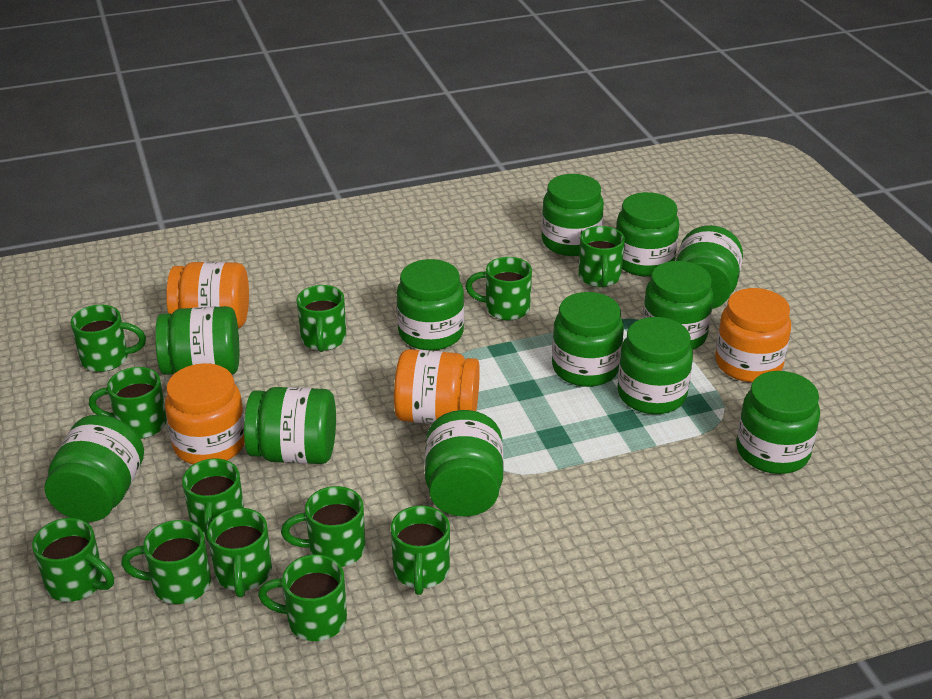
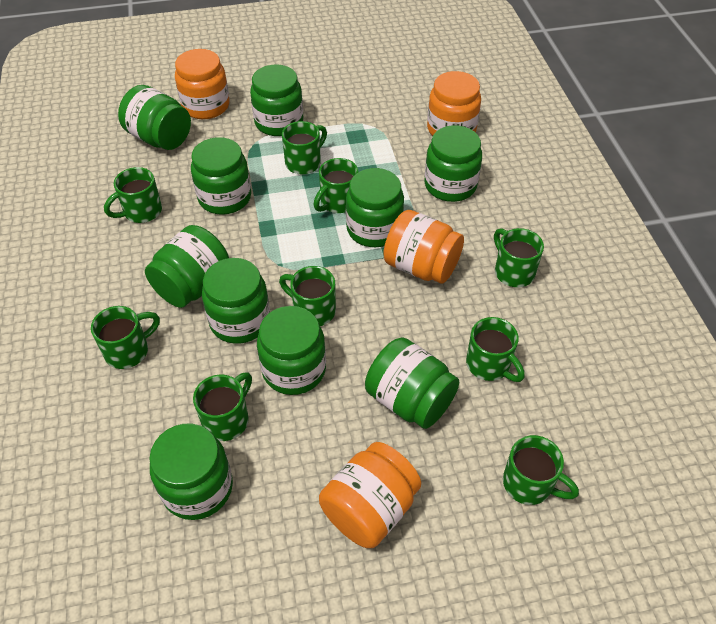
green jar: [44,415,144,522] [155,306,239,375] [244,387,336,464] [397,259,464,351] [425,410,504,516] [542,174,604,256] [552,292,624,387] [616,192,679,277] [617,317,693,414] [642,261,713,350] [676,225,743,309] [737,371,820,474] = 12 -> [118,85,191,150] [145,225,229,308] [149,424,233,520] [191,137,251,215] [202,258,270,344] [250,64,303,136] [257,306,326,395] [346,168,404,247] [365,337,459,429] [425,125,482,202] = 10
green mug: [32,518,114,602] [71,304,146,372] [89,367,167,439] [121,520,211,604] [182,458,244,541] [207,508,272,597] [258,554,347,641] [281,486,365,567] [296,285,346,352] [391,506,450,595] [465,257,532,320] [578,226,625,287] = 12 -> [91,306,160,369] [104,167,162,223] [193,372,252,441] [279,266,336,326] [282,121,327,175] [313,158,359,213] [466,317,525,382] [494,228,544,287] [503,435,579,505] = 9

